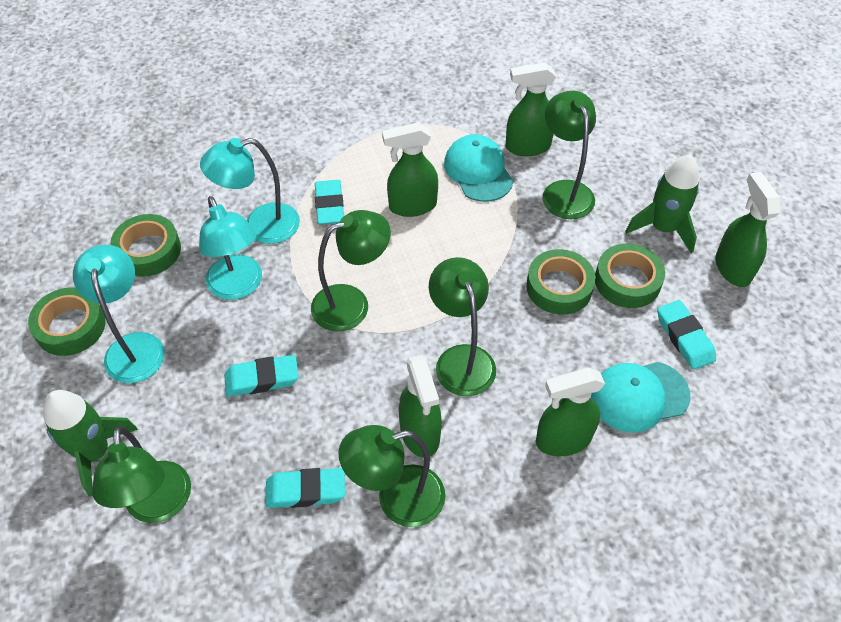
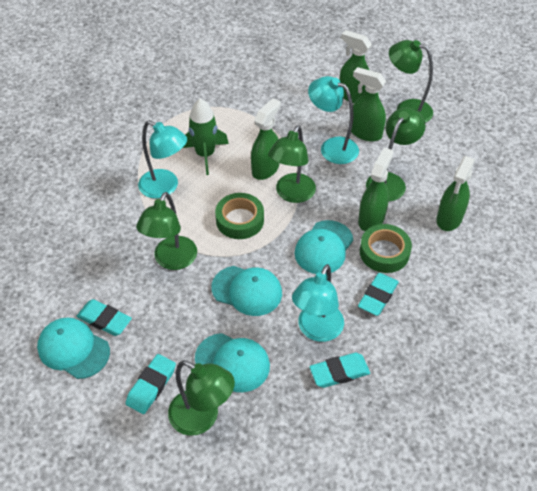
green rocket: [43,390,138,497] [625,155,699,253] = 2 -> [183,99,229,175] = 1
green tape: [28,287,106,356] [110,214,181,277] [526,249,596,315] [595,243,665,308] = 4 -> [215,193,264,239] [360,224,412,273] = 2
turquoise cap: [444,134,513,202] [591,362,690,433] = 2 -> [37,318,110,379] [195,333,270,392] [212,266,282,316] [295,220,353,274] = 4

